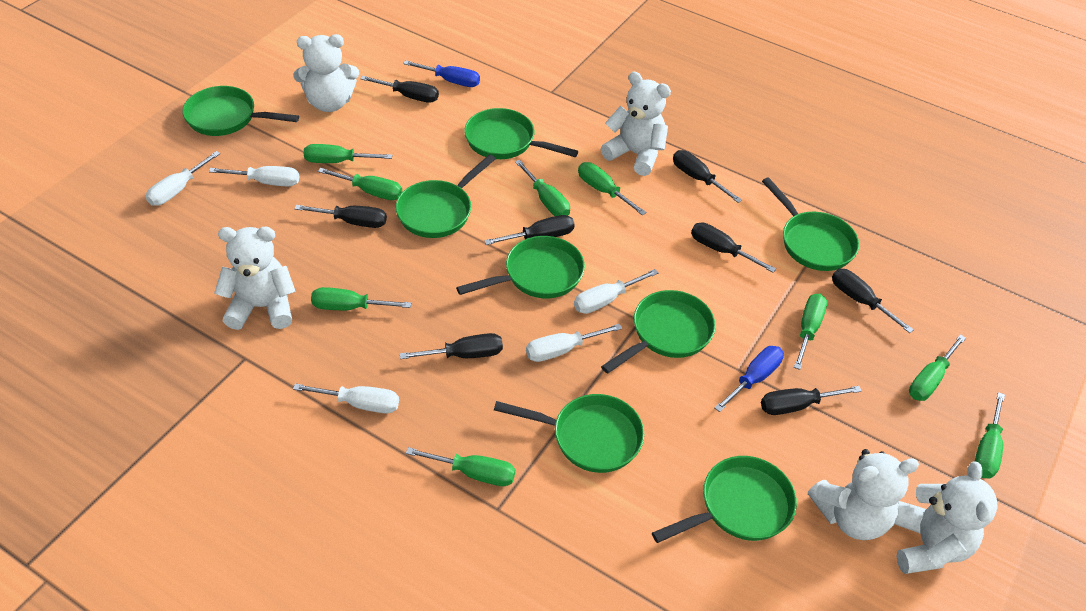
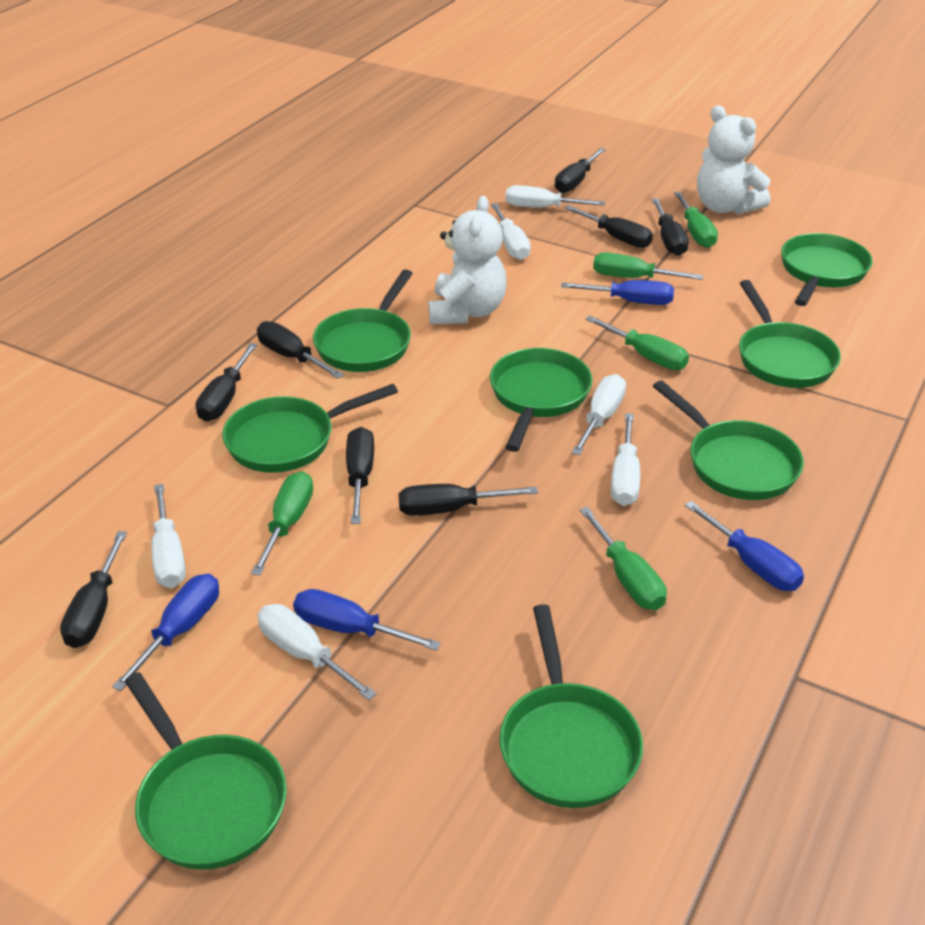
blue screwdriver: [403,60,480,87] [715,346,784,412] = 2 -> [112,574,219,691] [293,589,441,651] [561,280,674,305] [685,501,804,591] = 4
green screwdriver: [304,144,392,163] [311,287,411,310] [318,168,402,200] [406,447,515,486] [515,160,570,216] [578,162,646,215] [794,294,827,370] [909,335,966,401] [975,392,1005,479] = 9 -> [251,471,313,575] [580,507,667,610] [586,316,689,370] [593,252,703,280] [674,192,718,248] = 5
white screwdriver: [146,151,220,206] [209,166,299,186] [293,384,399,413] [526,324,622,362] [574,269,659,314] = 5 -> [151,484,186,588] [258,604,377,700] [491,203,531,260] [505,185,605,208] [571,374,626,455] [611,413,640,506] = 6
white teddy bear: [214,227,296,330] [293,34,359,112] [601,72,671,176] [808,449,919,540] [894,461,998,574] = 5 -> [429,196,506,324] [697,105,770,215] = 2

